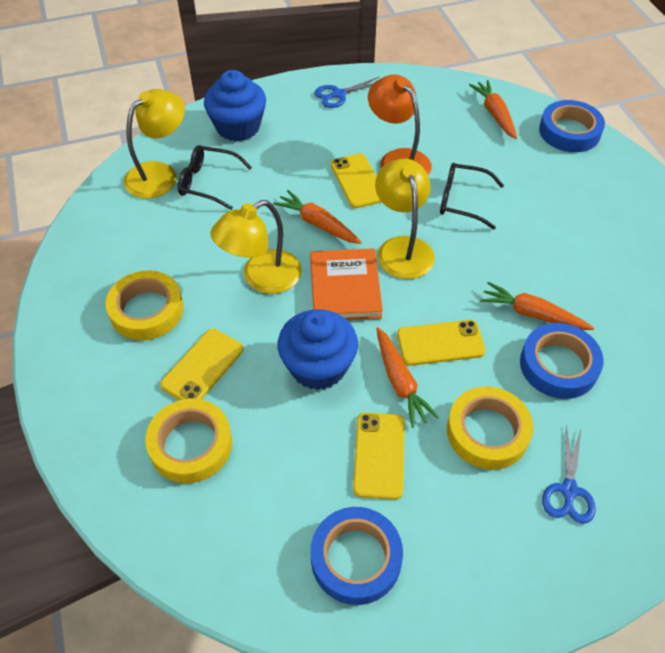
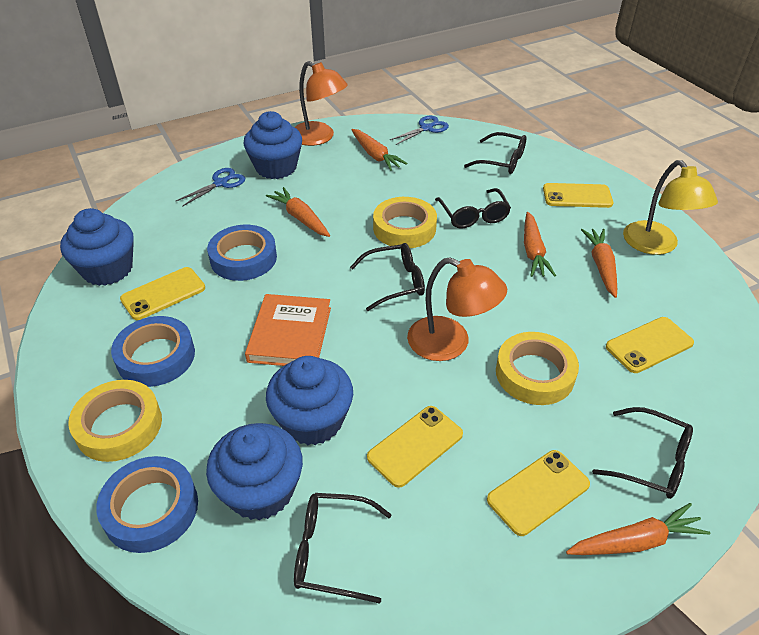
black glasses: [178,145,252,210] [440,163,504,229] = 2 -> [294,493,392,604] [350,243,425,311] [435,188,511,229] [464,132,526,174] [592,407,693,499] = 5
blue cupcake: [204,70,266,141] [278,309,358,390] = 2 -> [60,208,134,286] [206,423,303,520] [243,111,302,179] [266,356,353,445] = 4
orange carrot: [273,190,362,244] [376,327,439,428] [469,80,517,139] [480,282,594,330] = 4 -> [266,187,330,237] [351,129,408,171] [524,212,556,277] [566,503,710,555] [581,229,617,298] = 5
orange lamp: [368,75,432,175] = 1 -> [295,61,348,146] [407,257,507,361] = 2
yellow lamp: [124,89,185,199] [211,200,302,294] [375,159,435,279] = 3 -> [623,160,718,255] = 1
yellow phone: [160,329,243,400] [331,153,381,208] [353,412,405,500] [397,320,486,366] = 4 -> [120,267,205,320] [367,406,463,488] [487,450,590,536] [543,183,613,208] [606,317,694,373] = 5

